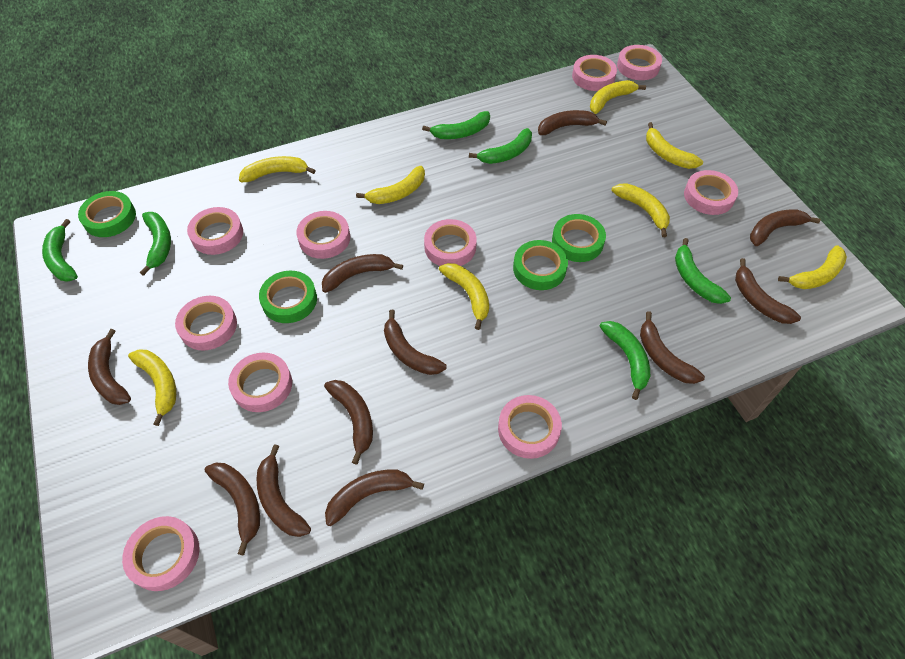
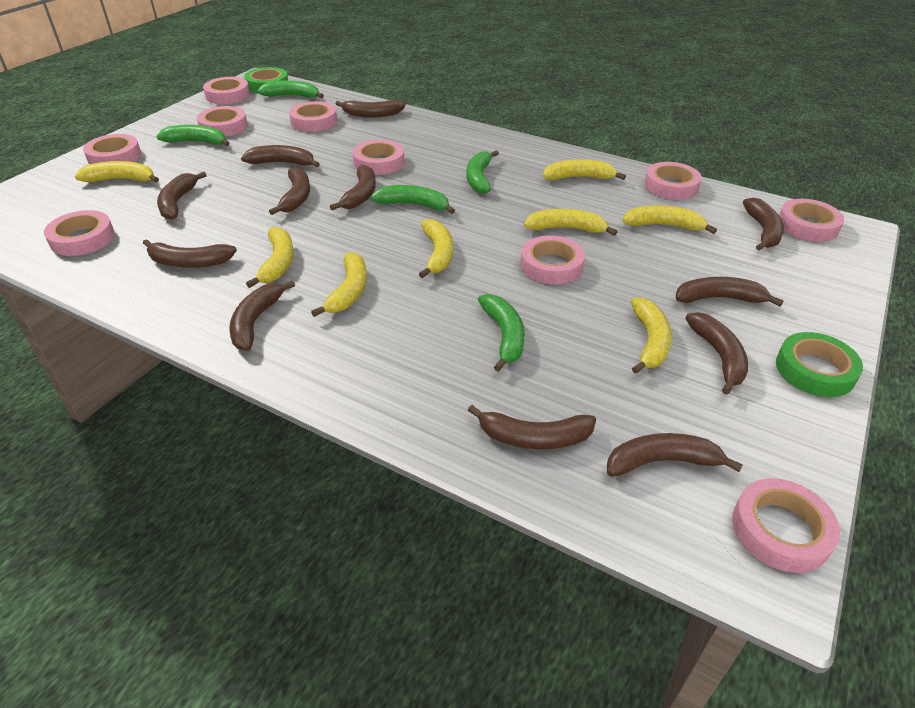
brown banana: [88,329,131,405] [204,463,260,555] [257,444,311,537] [322,254,403,293] [324,380,373,465] [325,470,424,526] [384,310,447,375] [538,110,607,135] [640,311,705,384] [735,258,801,324] [750,209,821,246] = 11 -> [143,239,237,268] [157,171,207,220] [229,280,295,351] [241,145,320,167] [269,167,310,215] [330,164,376,210] [336,100,406,117] [468,405,596,449] [607,433,743,477] [676,277,784,306] [685,312,748,395] [743,198,784,251] = 12
green banana: [42,219,78,282] [140,212,171,276] [422,111,490,139] [469,128,532,164] [599,321,650,400] [675,238,731,304] = 6 -> [156,125,230,146] [257,80,324,98] [371,185,455,214] [467,150,499,194] [478,294,525,372] = 5
green tape: [78,191,136,237] [259,271,317,323] [513,240,568,290] [552,214,606,262] = 4 -> [244,67,288,93] [776,332,863,397] = 2

